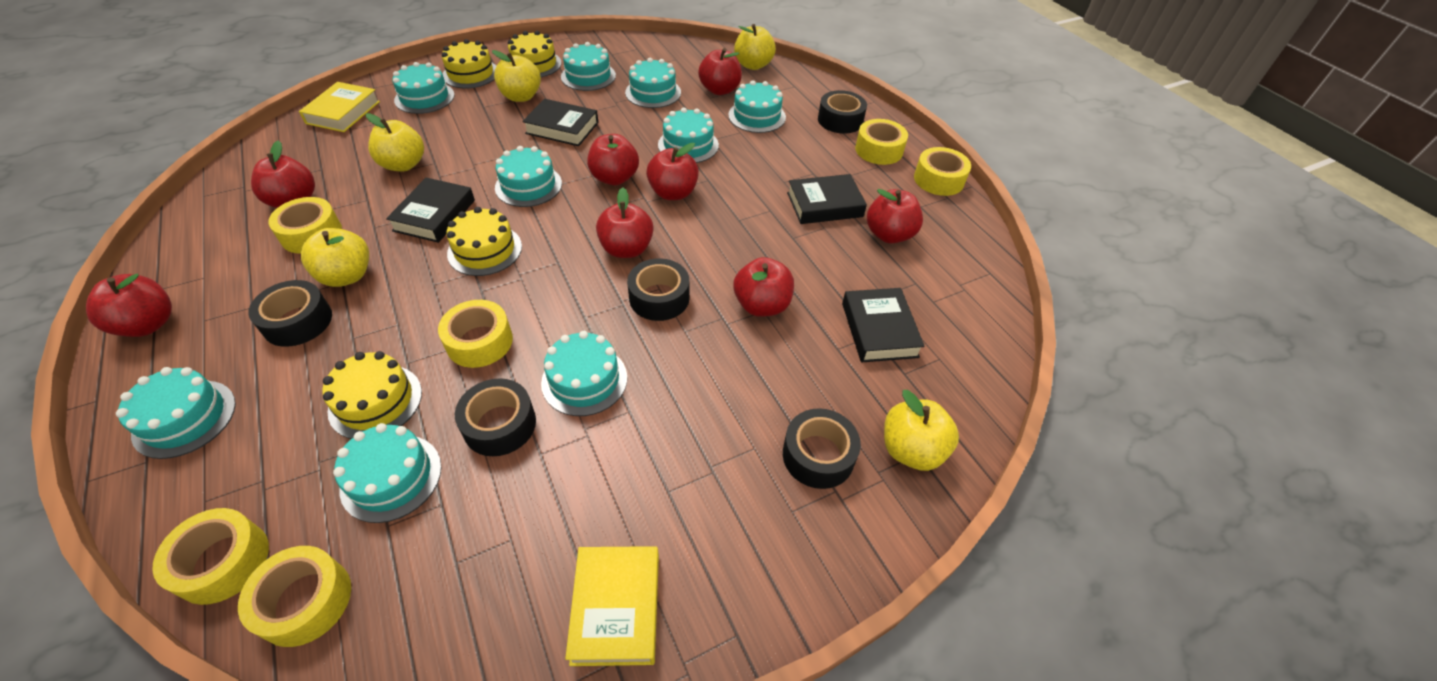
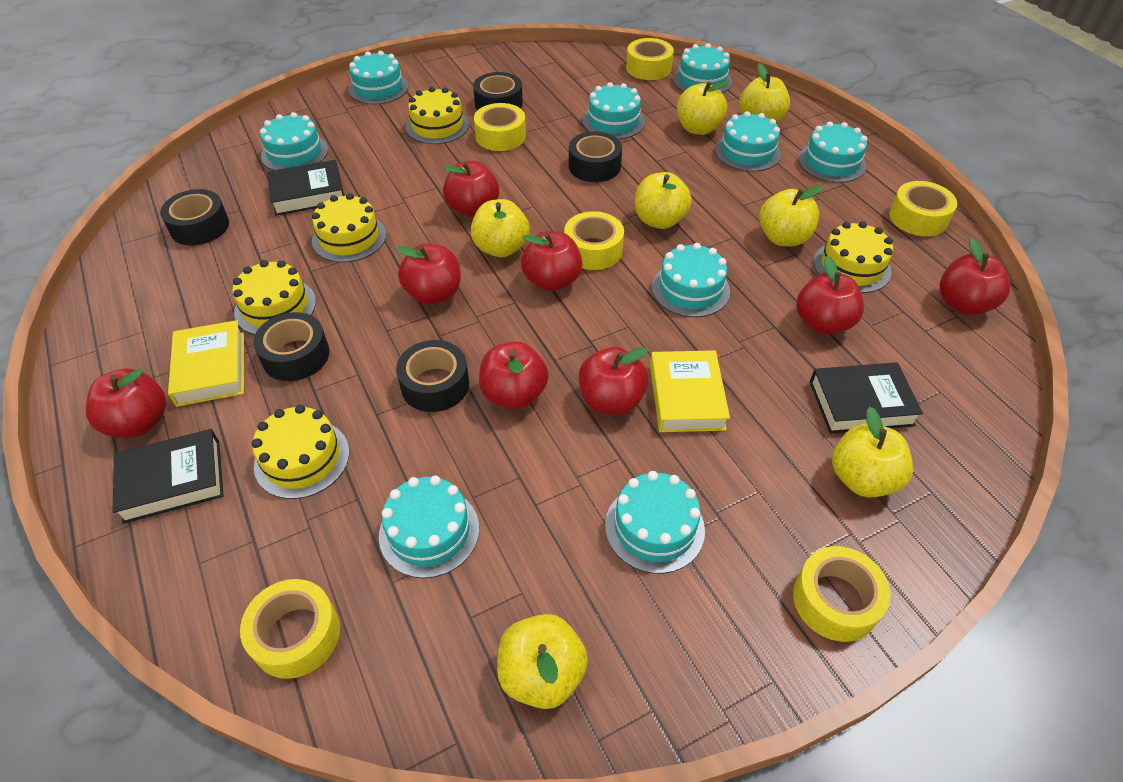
black book: [386,178,475,243] [522,99,599,146] [787,174,867,224] [842,288,925,362] = 4 -> [112,429,223,524] [267,160,344,216] [810,362,923,433] = 3
yellow apple: [301,228,369,287] [366,113,424,172] [492,50,541,102] [734,24,776,70] [884,390,959,471] = 5 -> [471,199,530,257] [497,614,588,709] [635,172,692,229] [677,80,729,135] [739,63,790,123] [759,185,823,247] [832,407,913,498] = 7
yellow cake: [322,351,422,439] [442,39,496,88] [447,207,522,276] [508,31,562,77] = 4 -> [232,260,316,335] [252,405,349,499] [312,193,386,263] [406,87,469,144] [813,221,893,293] = 5

